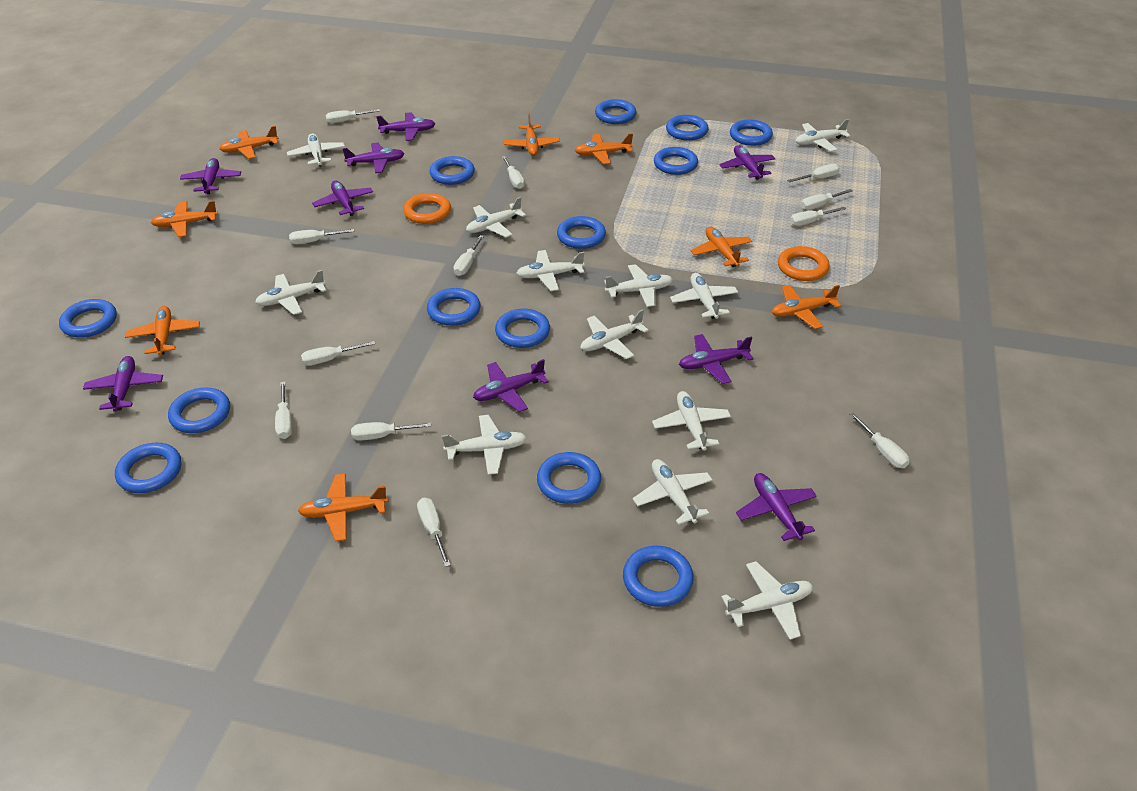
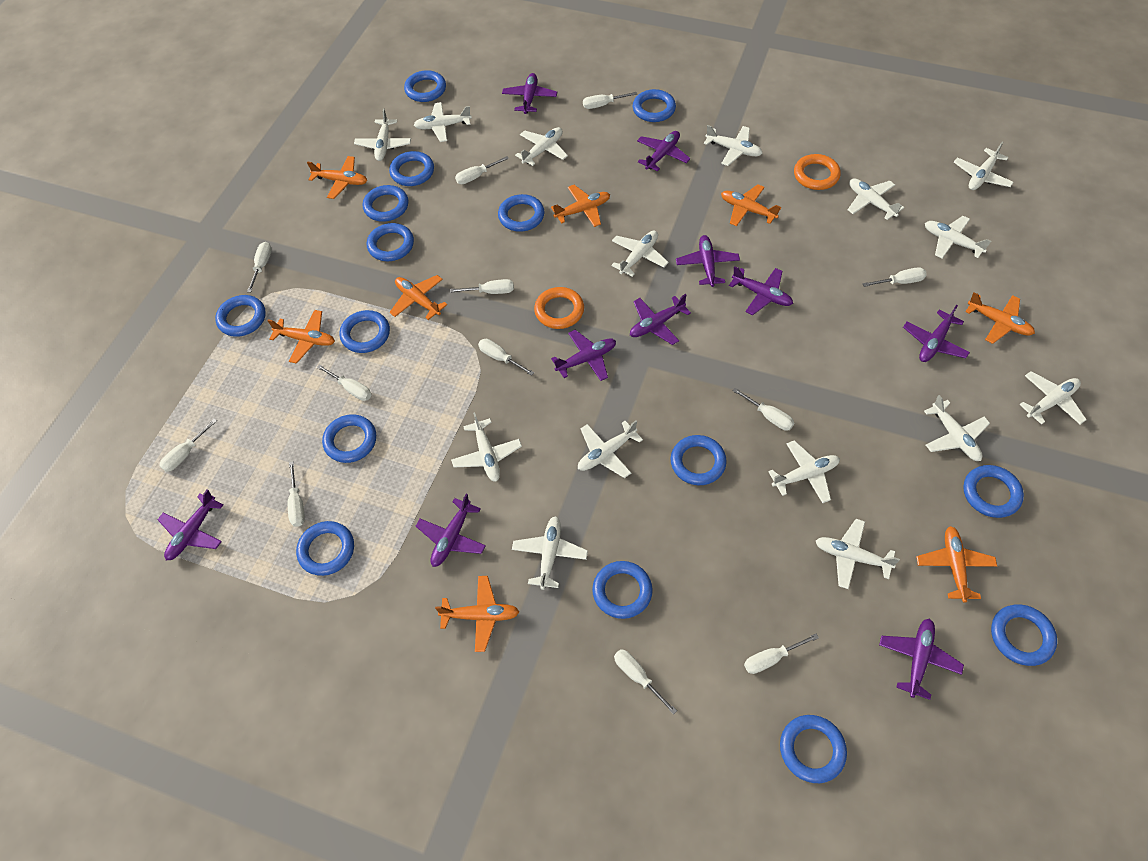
blue ring: [59,299,117,338] [115,443,181,493] [168,387,230,433] [427,288,480,326] [429,156,475,185] [495,309,550,348] [537,452,601,504] [557,216,606,249] [595,99,636,124] [623,546,694,607] [654,147,698,175] [666,115,709,141] [730,119,773,146] = 13 -> [215,295,266,337] [296,521,354,576] [322,414,376,463] [339,310,390,353] [362,185,408,222] [367,223,414,261] [389,151,434,186] [404,70,446,102] [498,194,544,232] [592,561,653,619] [633,89,676,122] [670,435,727,485] [780,715,847,783] [963,465,1024,518] [991,604,1057,666] = 15
purple plane: [83,356,163,412] [180,158,241,194] [312,181,373,216] [342,142,405,173] [376,112,435,141] [473,359,549,412] [679,334,753,384] [719,145,776,180] [736,473,817,541] = 9 -> [157,490,223,560] [416,494,486,567] [502,73,557,114] [551,330,616,381] [630,294,691,345] [637,131,691,171] [676,235,740,287] [729,266,793,315] [879,619,964,700] [903,305,970,362] = 10
white plane: [255,270,326,315] [287,134,345,167] [442,415,527,475] [466,197,526,237] [516,250,584,291] [581,309,649,359] [604,264,673,307] [633,459,713,525] [652,391,731,451] [670,273,738,319] [721,561,813,640] [796,119,851,151] = 12 -> [354,109,411,161] [414,102,472,142] [451,412,522,482] [512,516,588,590] [515,127,568,166] [578,421,643,478] [611,231,668,277] [704,125,762,166] [768,440,840,503] [816,519,900,589] [848,179,904,220] [924,395,990,461] [925,216,991,259] [954,141,1014,190] [1020,371,1087,425] = 15

